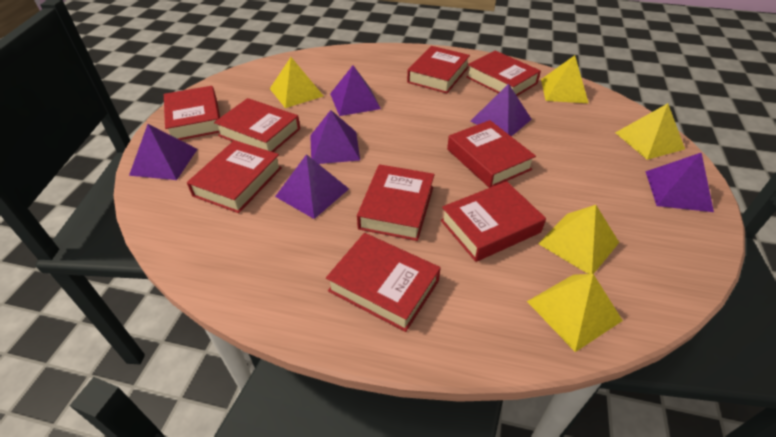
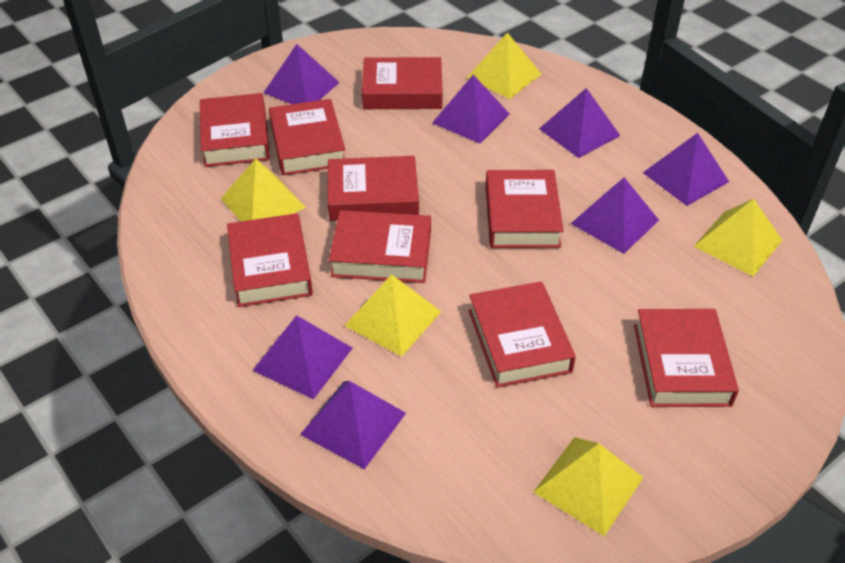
purple pyramid: [129,124,197,180] [275,154,349,219] [310,110,360,164] [330,65,381,116] [470,83,532,137] [645,152,714,212] = 6 -> [252,315,353,399] [263,44,340,104] [300,381,406,469] [432,75,510,144] [539,88,620,158] [571,177,659,254] [643,133,729,206] = 7

